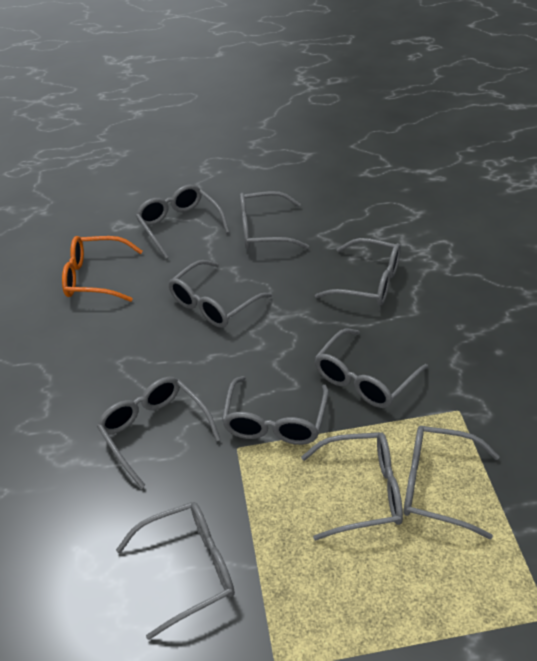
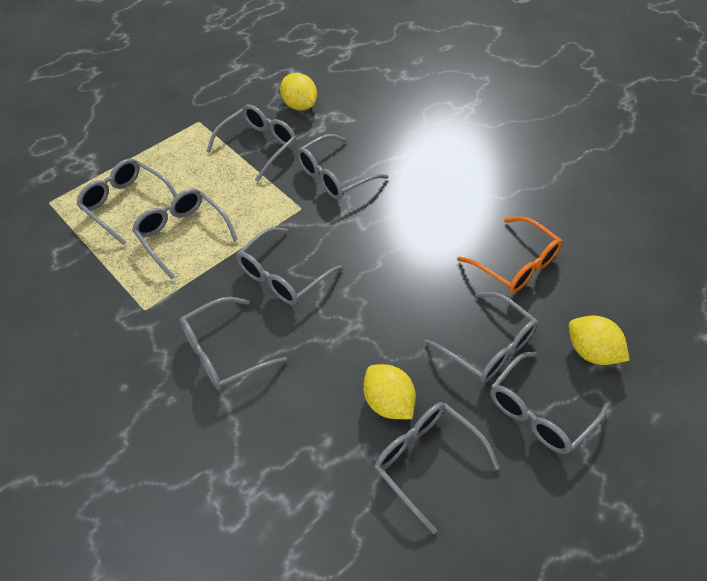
grey glasses: [97,377,221,488] [116,502,235,640] [136,185,230,259] [168,260,272,328] [222,376,329,445] [240,191,309,249] [301,432,403,541] [314,329,428,408] [315,238,401,306] [403,426,500,540] = 10 -> [76,159,177,245] [132,188,238,279] [180,297,287,390] [206,104,296,182] [236,227,342,305] [297,134,388,200] [374,402,500,534] [424,292,538,383] [490,351,608,454] = 9
yellow lemon: none = 0 -> [280,73,317,111] [363,364,416,419] [569,315,630,365] = 3

